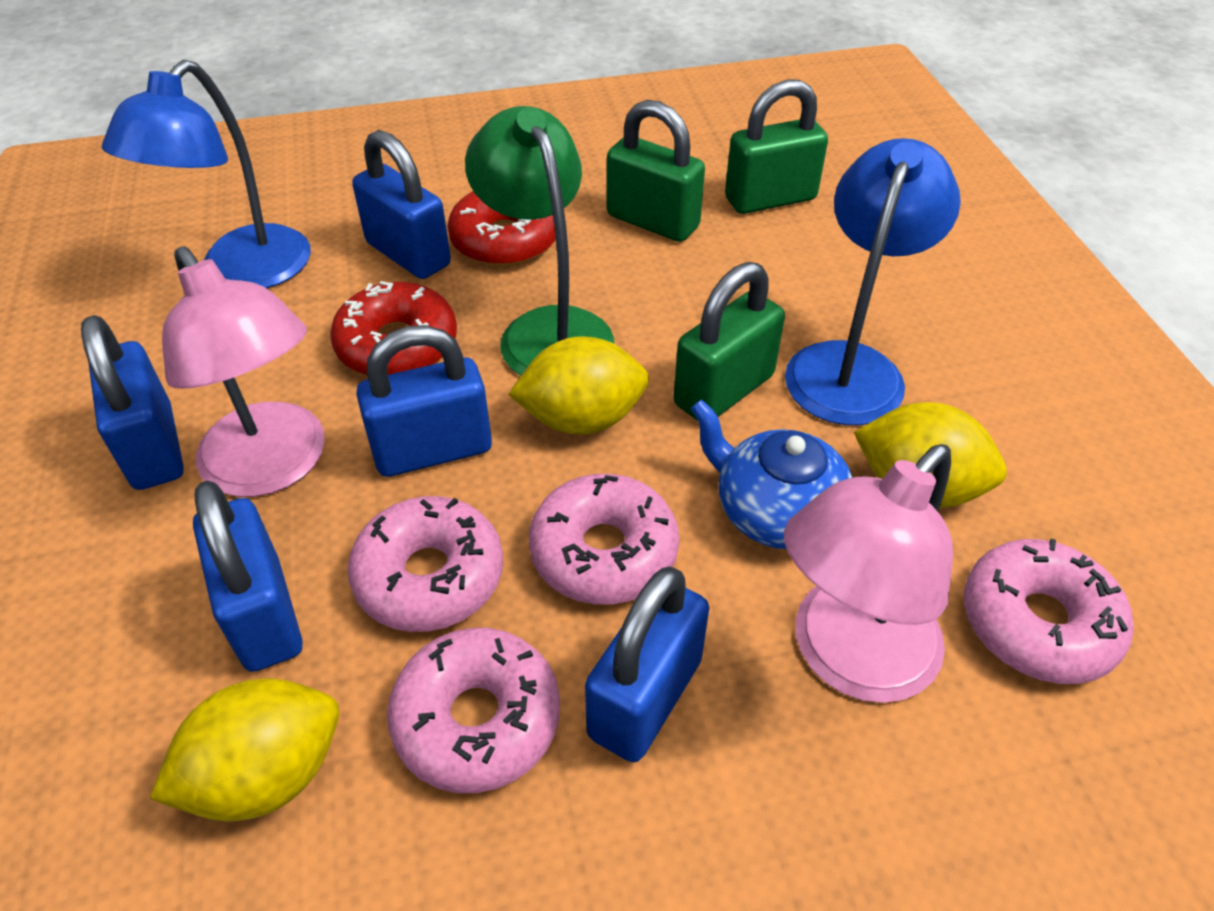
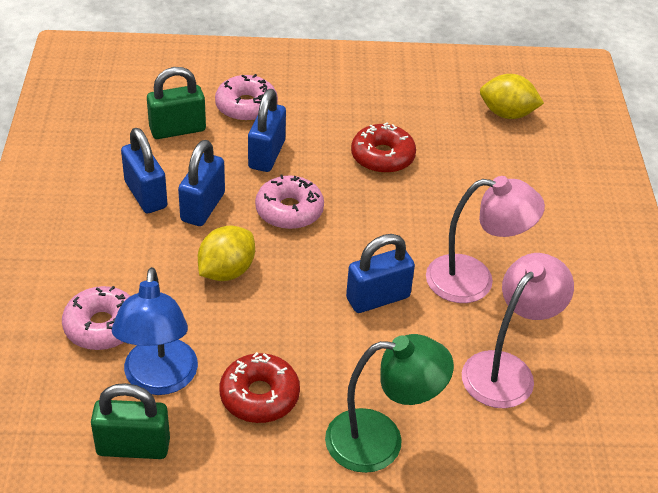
blue lamp: [102,60,311,288] [785,138,961,425] = 2 -> [112,267,198,395] = 1
blue padlock: [81,315,184,490] [193,480,303,672] [352,130,451,279] [356,325,492,477] [585,566,709,762] = 5 -> [121,128,167,213] [178,140,225,226] [248,89,286,172] [346,234,415,313] = 4
blue teapot: [691,399,853,549] = 1 -> none = 0
green padlock: [607,100,705,242] [674,262,785,421] [725,79,828,214] = 3 -> [91,383,170,459] [147,67,206,139] = 2
pink donut: [348,496,503,632] [387,628,560,793] [529,474,679,605] [964,538,1134,684] = 4 -> [62,286,130,350] [215,74,278,122] [255,174,324,229] = 3
yellow lemon: [150,678,339,822] [508,336,649,435] [854,402,1007,508] = 3 -> [198,225,255,281] [480,74,544,119] = 2

